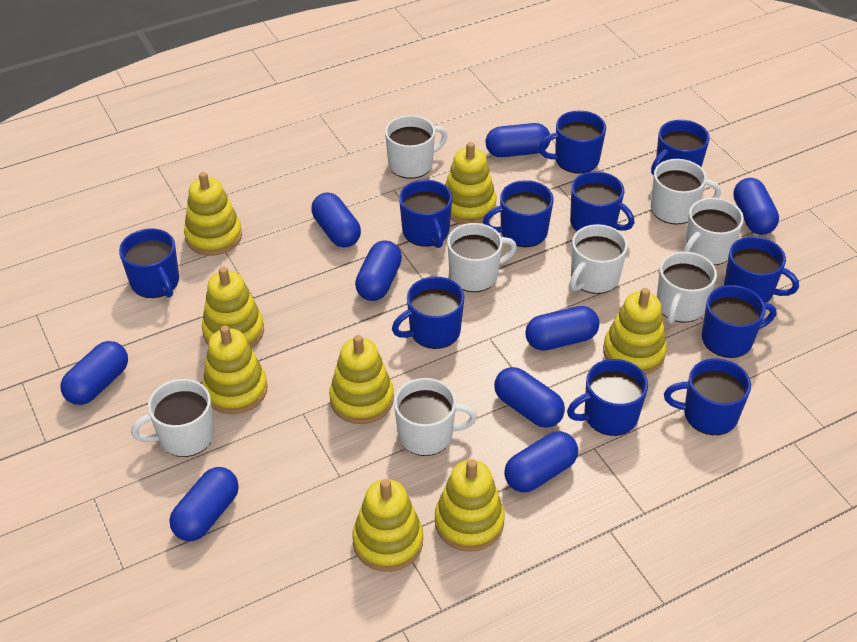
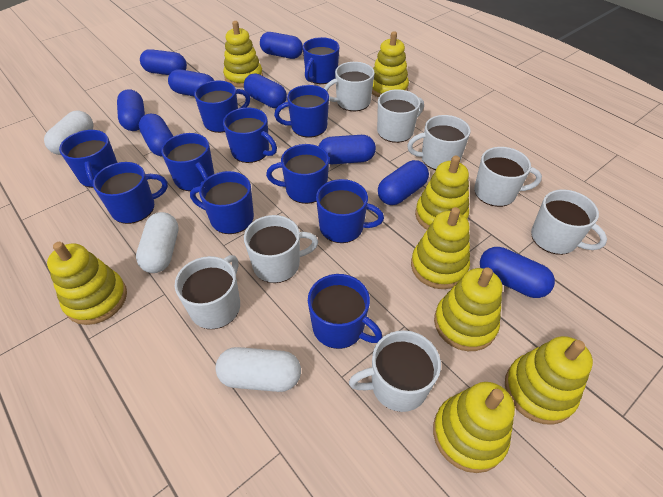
white capsule: none = 0 -> [44,111,94,155] [136,212,178,273] [215,347,301,392] = 3

